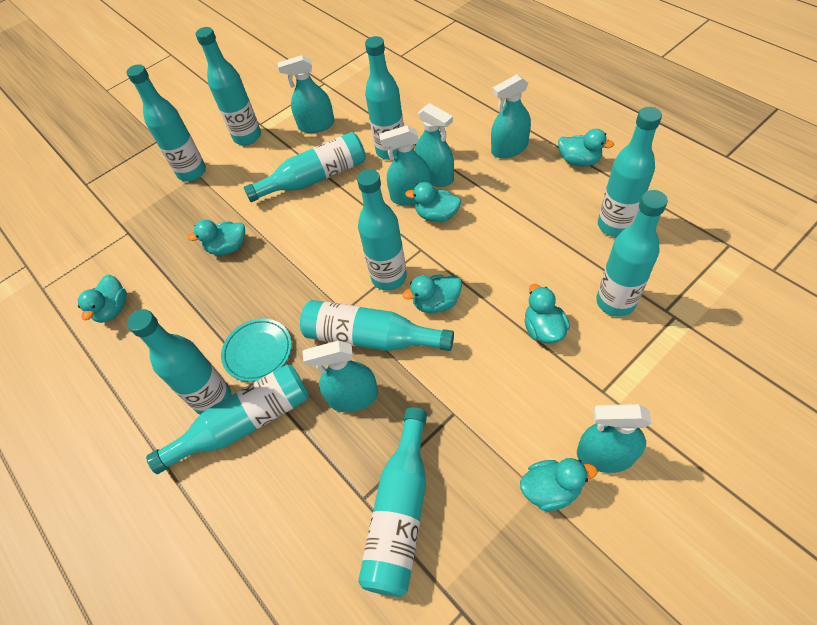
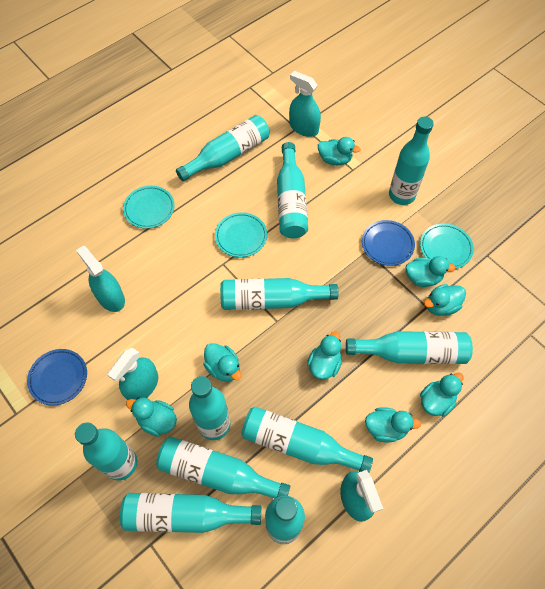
blue plate: none = 0 -> [27,349,87,406] [362,220,415,266] = 2
turquoise duck: [78,275,127,323] [187,220,245,255] [402,275,462,313] [405,182,461,222] [520,458,597,511] [525,284,570,344] [558,129,614,167] = 7 -> [126,397,177,437] [203,343,242,382] [307,331,342,380] [318,137,361,165] [365,407,421,443] [406,256,456,287] [420,373,464,417] [424,284,466,316] = 8
turquoise plate: [221,318,292,382] = 1 -> [123,186,175,229] [215,212,267,258] [420,223,474,269] = 3
turquoise spray bottle: [278,55,335,133] [302,341,378,412] [379,125,431,206] [415,103,454,187] [491,74,531,158] [577,404,651,473] = 6 -> [76,246,125,312] [107,348,158,400] [289,71,321,137] [340,470,383,522] = 4

